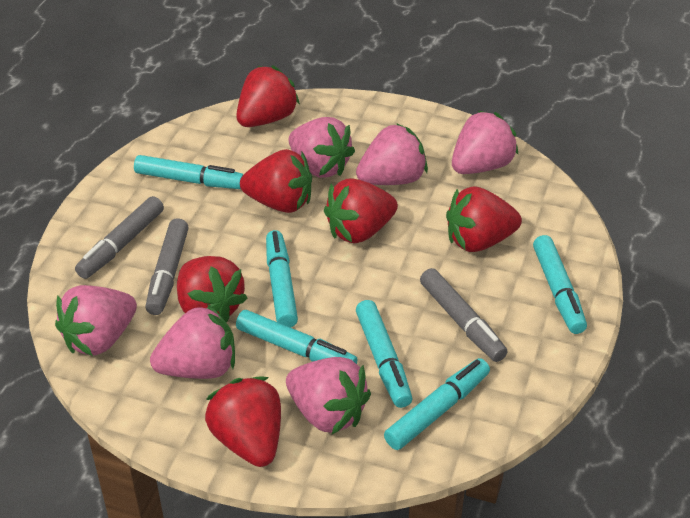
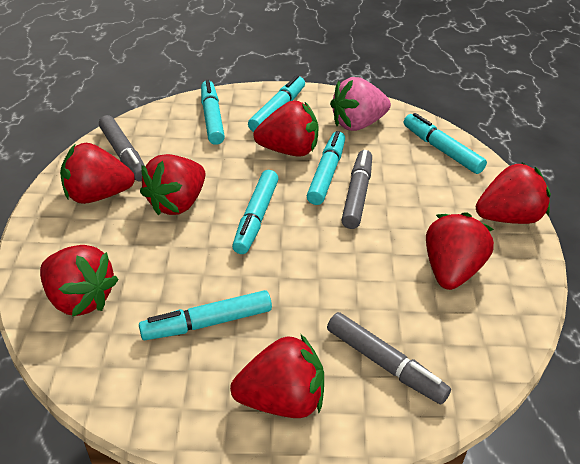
pink strawberry: [55,285,137,356] [150,304,235,379] [286,357,371,434] [288,117,355,178] [356,123,428,185] [452,111,519,174] = 6 -> [330,77,391,131] = 1
red strawberry: [177,256,248,323] [205,377,281,467] [236,65,300,127] [240,149,312,213] [324,178,398,243] [446,186,522,252] = 6 -> [40,245,119,317] [60,143,135,204] [140,154,205,215] [230,334,324,418] [254,100,319,157] [426,212,494,290] [476,162,551,224] = 7

